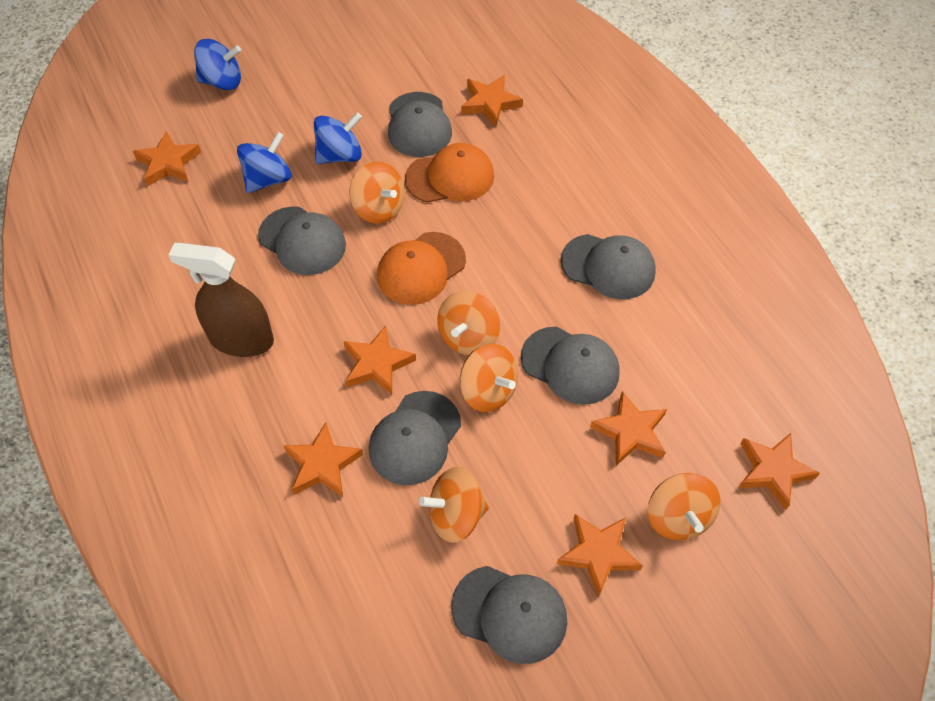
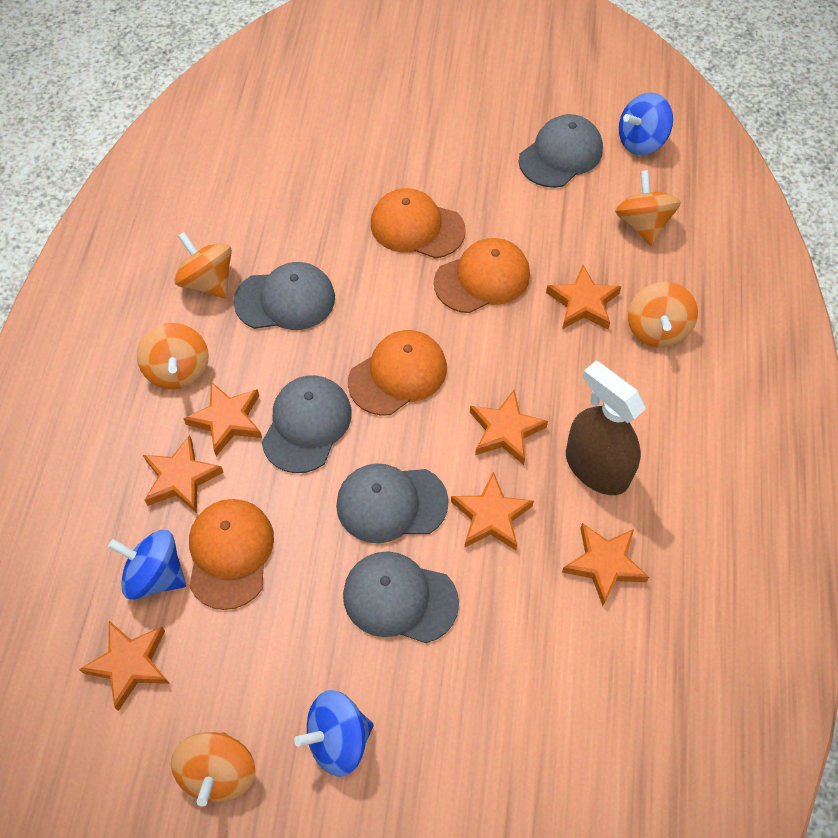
grey cap: [258,207,346,275] [369,391,461,485] [388,92,452,157] [451,566,567,664] [521,327,620,405] [561,234,656,299] = 6 -> [234,262,335,330] [262,375,352,473] [336,463,449,543] [343,551,459,643] [518,114,603,188] = 5
orange cap: [377,232,466,305] [405,143,494,203] = 2 -> [189,499,274,610] [348,330,447,416] [371,188,466,259] [434,238,530,313] = 4

